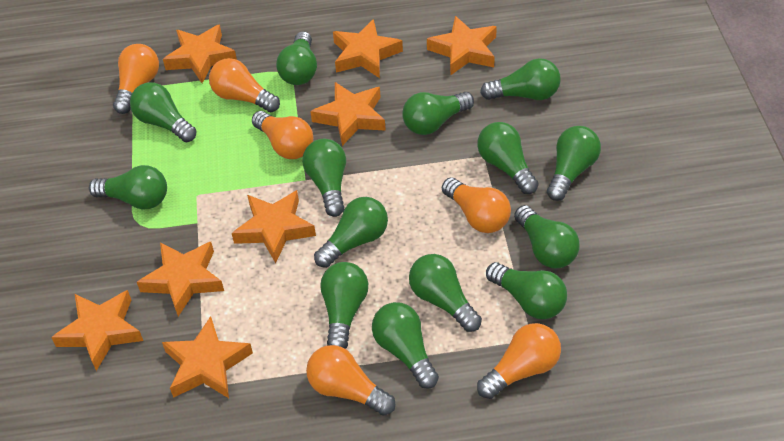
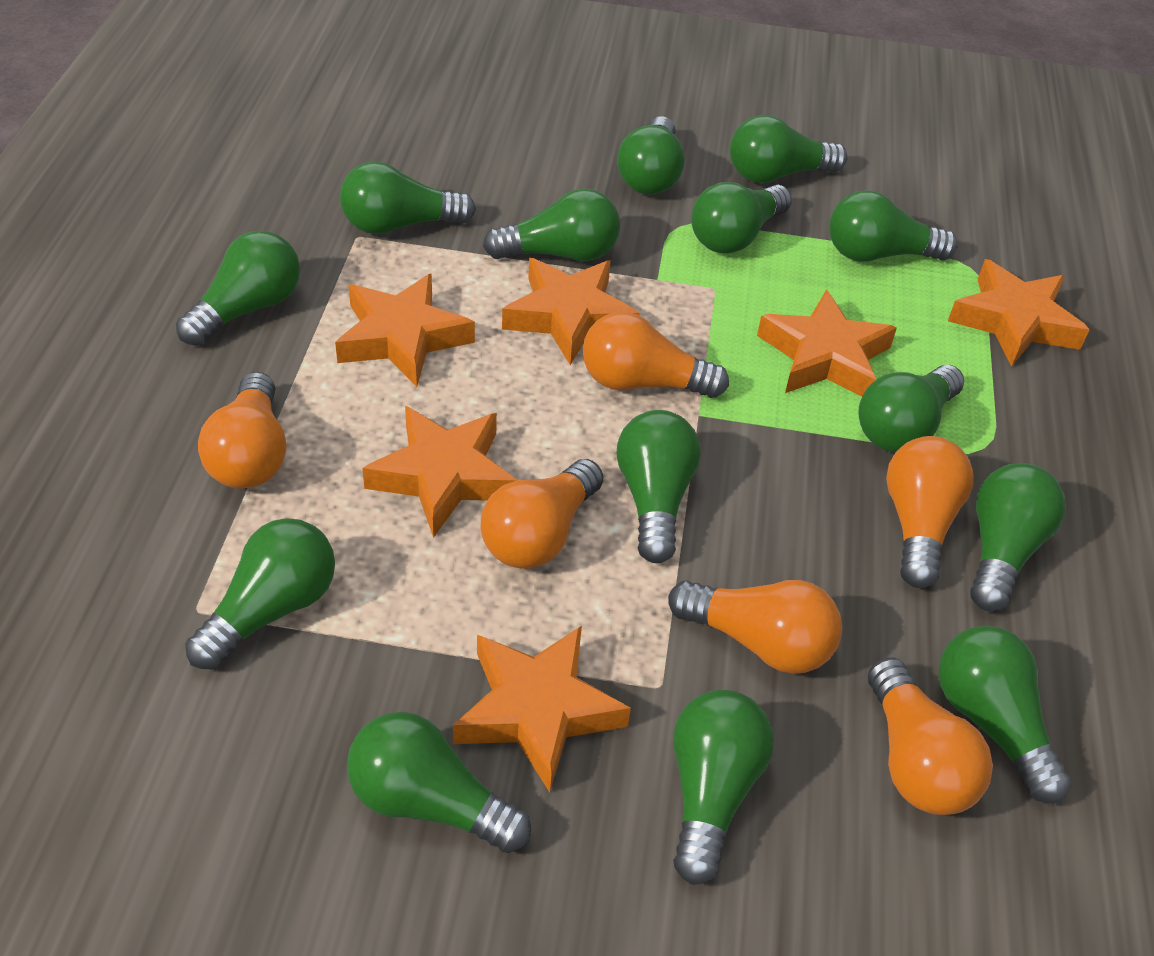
orange star: [51,290,143,371] [137,242,224,317] [162,316,253,398] [163,24,237,83] [232,190,316,263] [310,82,386,146] [333,19,403,78] [427,16,497,76] = 8 -> [335,273,475,387] [363,406,517,538] [453,626,631,792] [502,258,639,365] [757,289,897,396] [948,259,1090,367] = 6

